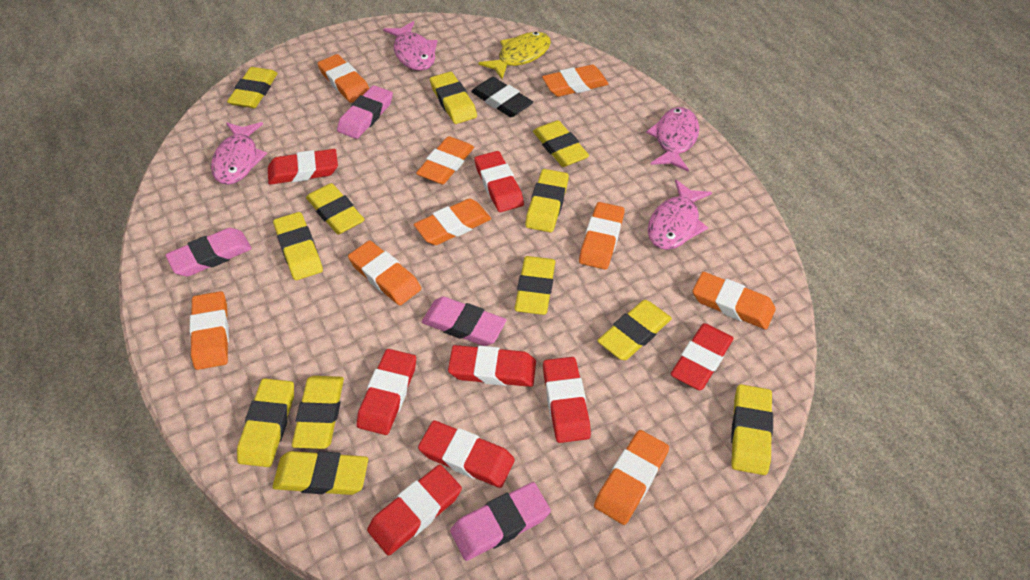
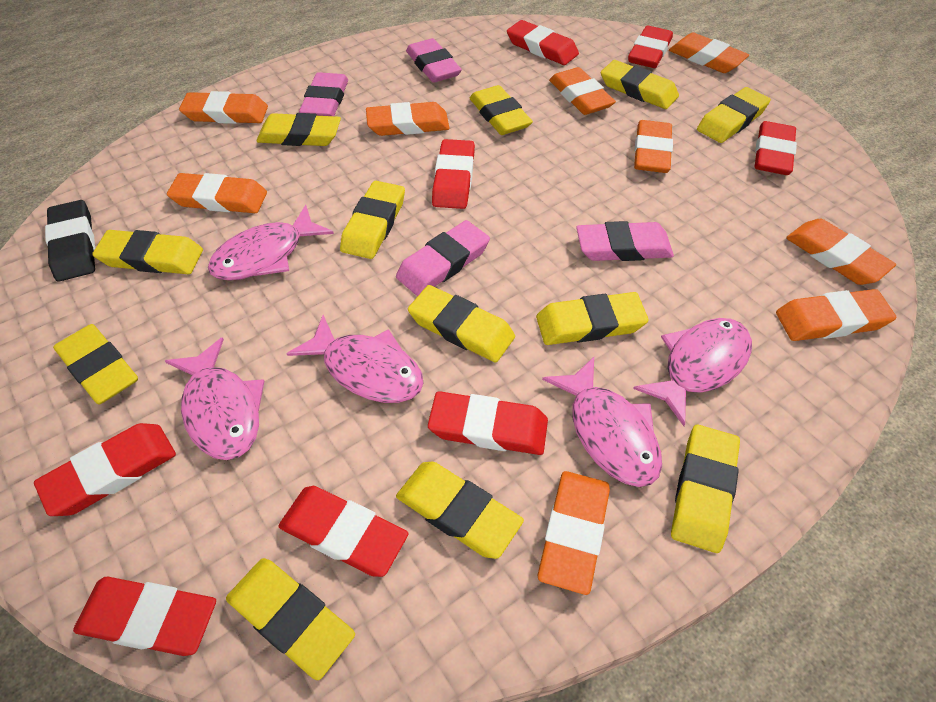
pink fish: [211,122,267,185] [383,21,437,71] [646,107,699,171] [648,179,712,250] = 4 -> [165,337,264,460] [208,205,334,281] [286,315,424,403] [542,357,662,487] [633,318,752,426] = 5
yellow fish: [478,32,551,79] = 1 -> none = 0

